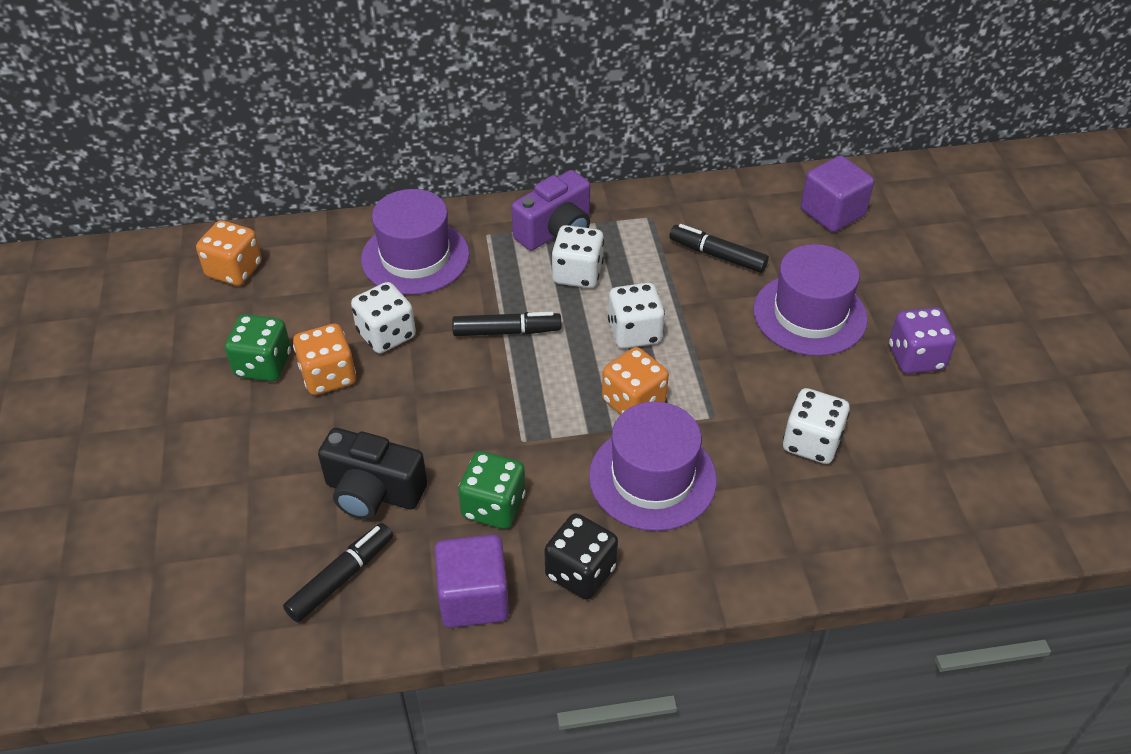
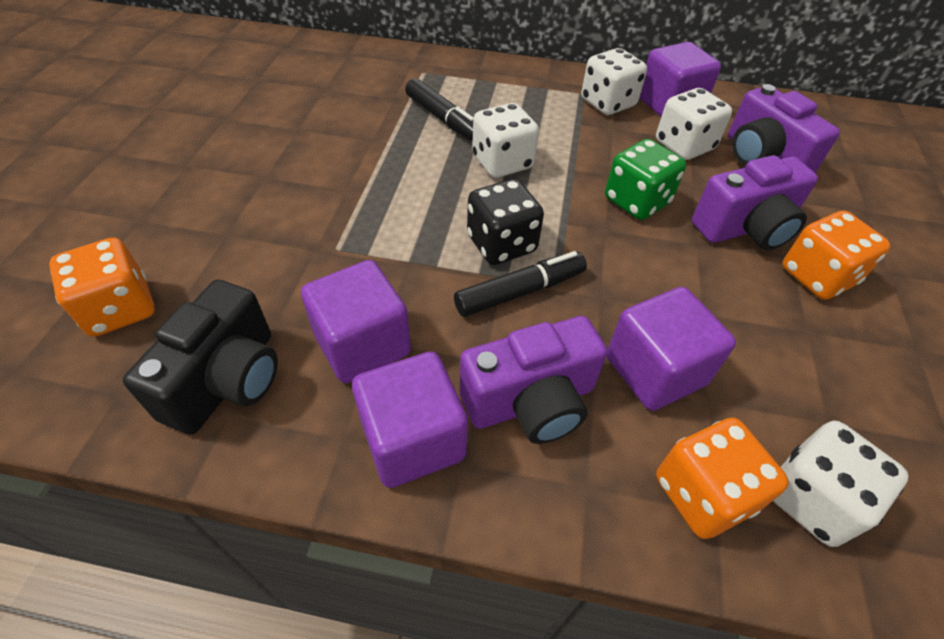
black marker: [283,523,393,622] [452,312,561,336] [669,224,769,273] = 3 -> [405,78,474,141] [454,251,587,317] = 2
green dice: [225,314,291,381] [458,451,526,529] = 2 -> [605,139,686,220] = 1
purple camera: [511,170,590,251] = 1 -> [460,316,607,444] [692,155,818,250] [728,84,840,173] = 3
purple cube: [435,534,509,628] [801,156,874,232] = 2 -> [301,260,411,383] [352,352,468,488] [607,287,736,411] [640,42,721,117] = 4
purple dice: [889,307,956,374] = 1 -> none = 0
purple hat: [361,189,469,295] [589,402,717,531] [753,244,868,356] = 3 -> none = 0

